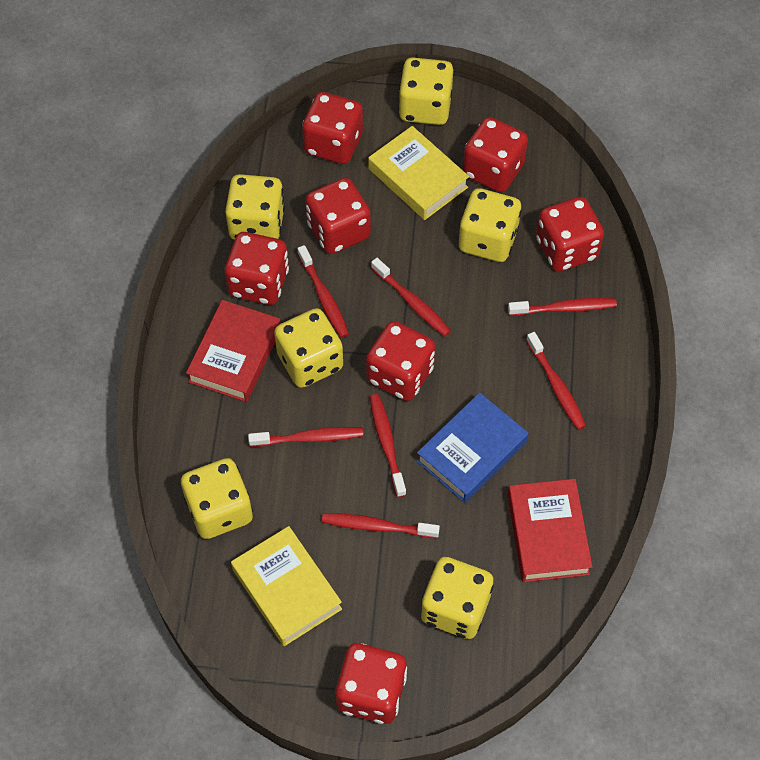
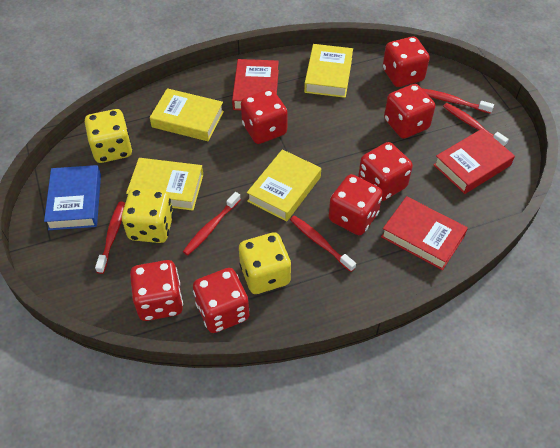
red book: [186,300,281,402] [508,479,593,582] = 2 -> [232,59,279,110] [381,196,468,270] [434,128,515,194] = 3
red toothbrush: [248,427,363,447] [297,245,349,338] [322,513,440,538] [370,394,406,497] [371,258,451,336] [508,298,617,316] [526,332,586,430] = 7 -> [95,201,125,274] [183,192,241,255] [290,215,356,272] [422,88,494,114] [443,103,509,147] = 5
yellow book: [231,526,342,646] [368,126,469,220] = 2 -> [126,158,203,211] [150,88,224,141] [247,149,321,222] [304,44,353,98] = 4
yellow dice: [181,458,253,539] [225,174,285,240] [274,308,343,388] [398,57,453,125] [421,557,494,639] [459,188,522,262] = 6 -> [85,109,132,163] [122,188,174,243] [239,232,291,294] = 3

